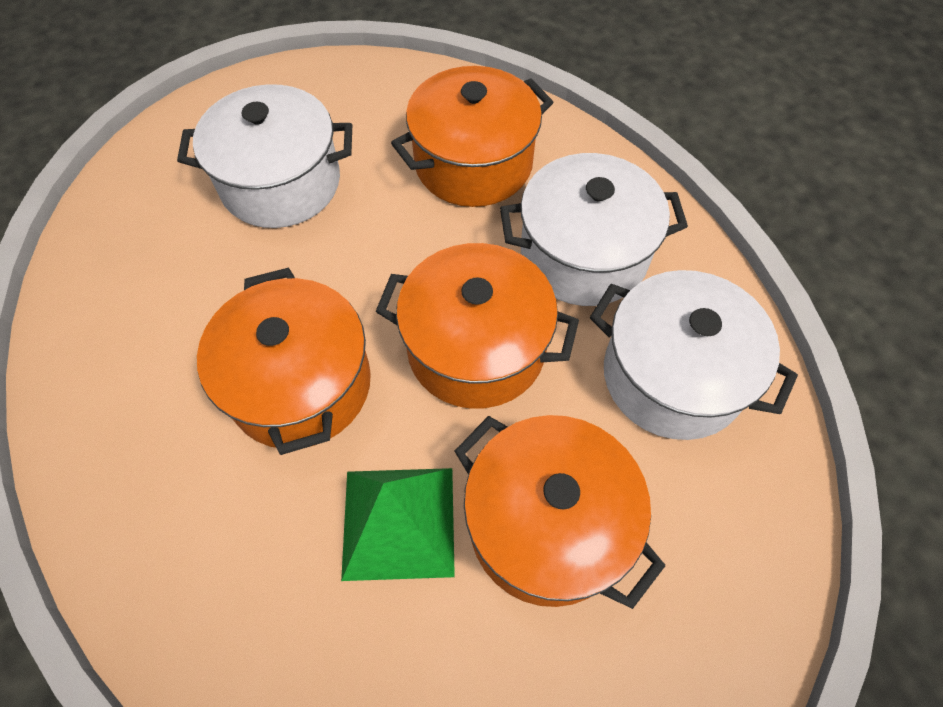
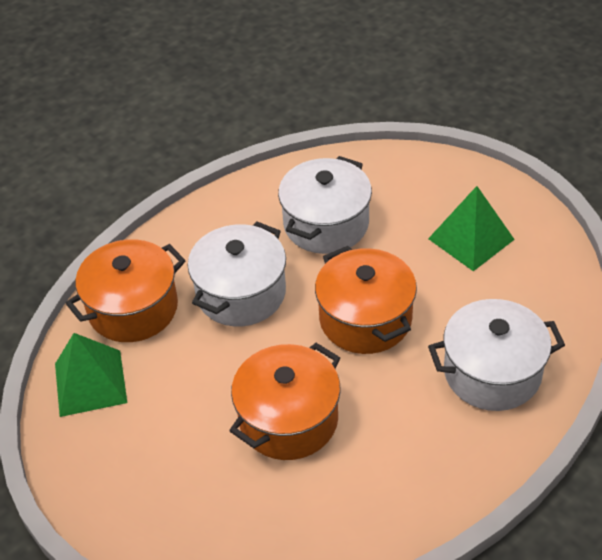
green pyramid: [341,468,455,581] = 1 -> [55,333,127,417] [428,186,515,271] = 2
orange pot: [197,268,371,455] [376,243,579,409] [391,66,553,207] [454,415,665,609] = 4 -> [65,239,186,342] [229,343,341,460] [315,246,417,354] = 3

